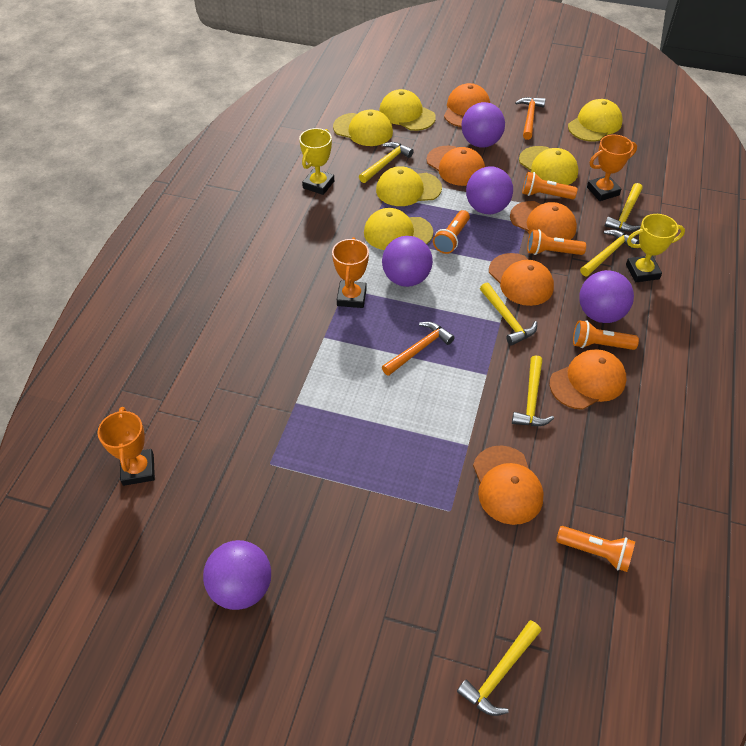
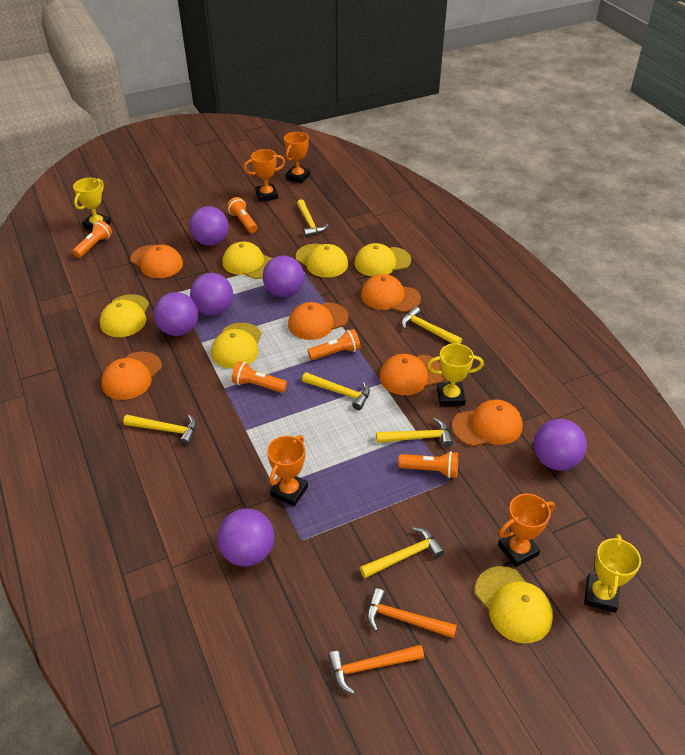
orange trophy: [97,407,155,486] [332,237,369,308] [587,134,637,201] = 3 -> [244,149,285,202] [267,435,308,506] [284,132,310,184] [498,494,555,567] = 4
purple ball: [203,540,271,610] [382,236,433,287] [461,102,505,148] [466,166,513,214] [579,270,634,323] = 5 -> [154,292,198,336] [189,206,229,246] [190,273,233,316] [217,509,275,567] [263,255,304,297] [534,419,587,471] = 6
yellow trophy: [299,128,334,195] [626,214,685,282] = 2 -> [73,178,111,230] [427,343,484,406] [584,534,641,613] = 3

